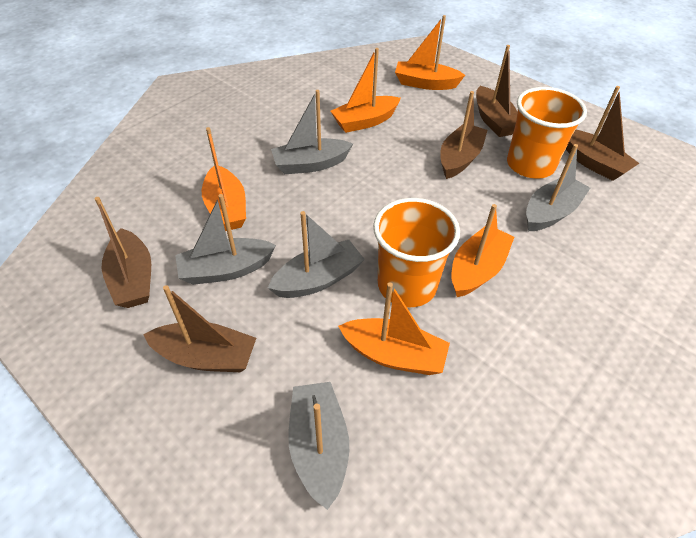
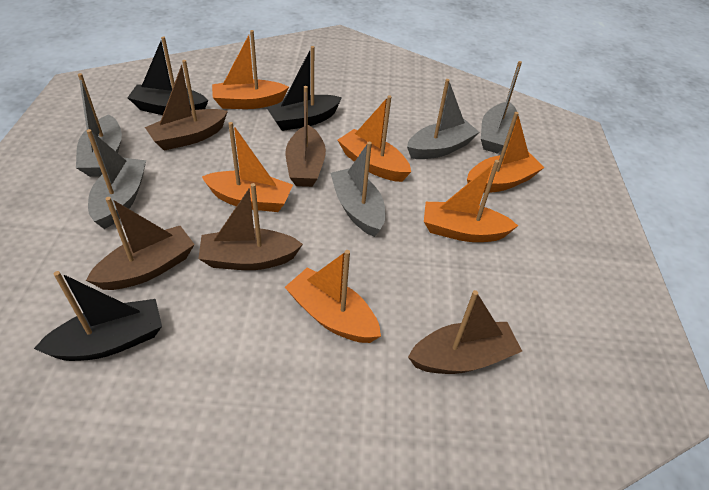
black boat: none = 0 -> [34,271,162,361] [127,36,209,115] [267,46,342,131] = 3
orange boat: [202,127,246,231] [330,48,401,133] [338,282,450,375] [395,15,465,90] [451,204,514,297] = 5 -> [202,122,293,212] [212,30,289,109] [285,250,381,343] [338,95,411,182] [424,160,518,242] [467,112,545,193] = 6
orange cup: [373,198,460,307] [507,87,587,179] = 2 -> none = 0

